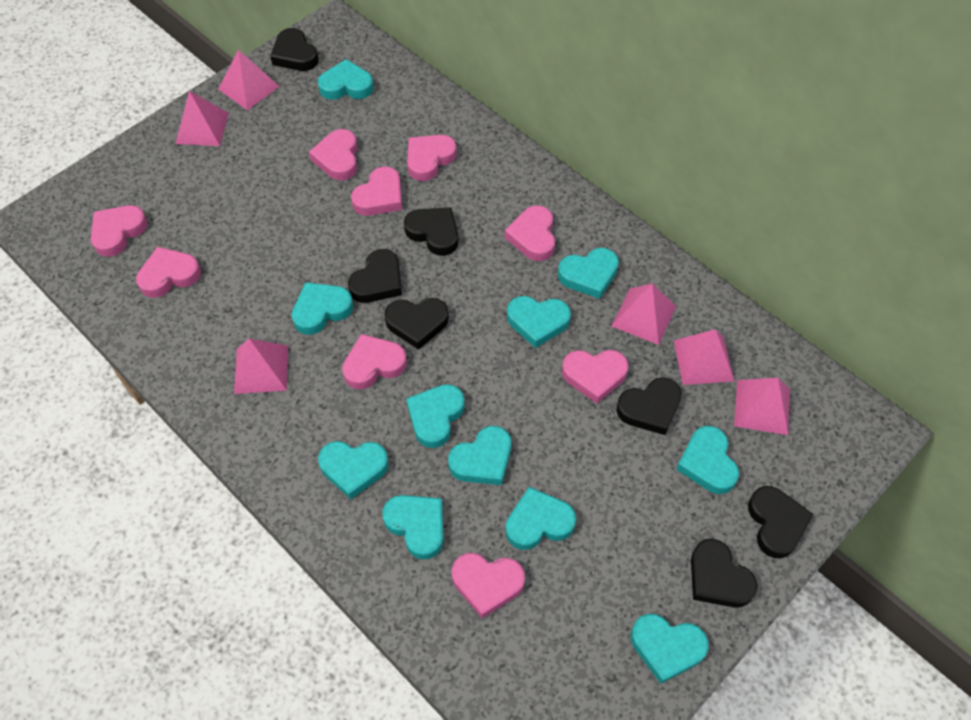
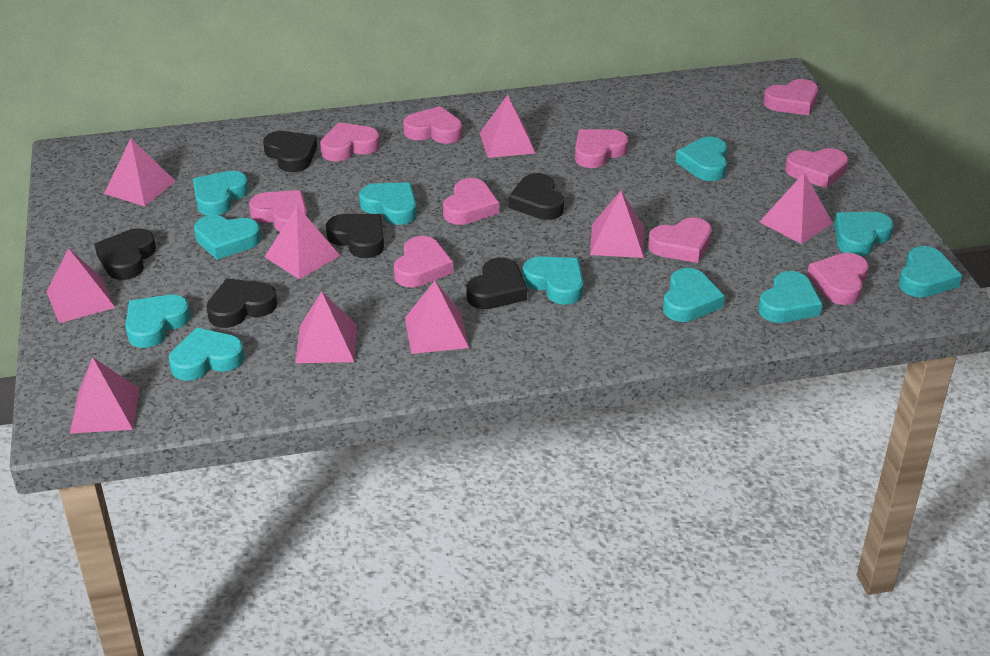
black heart: [270,28,319,71] [348,249,402,303] [384,298,449,350] [404,207,458,256] [616,377,682,435] [691,539,758,608] [748,486,813,558] = 7 -> [94,228,156,280] [206,278,277,328] [263,131,317,172] [326,214,384,258] [466,257,527,309] [508,173,564,220] = 6
pink heart: [91,205,148,257] [136,247,201,298] [309,129,357,181] [342,334,407,389] [351,166,402,216] [407,135,457,181] [452,553,525,618] [505,205,555,261] [562,350,629,403] = 9 -> [249,190,308,232] [320,122,380,161] [394,236,453,287] [403,106,462,144] [443,178,499,225] [575,129,629,168] [648,217,712,263] [763,79,818,116] [785,148,849,188] [807,253,869,305] = 10
pink pyramid: [176,91,229,146] [218,50,280,110] [234,338,288,394] [612,284,676,345] [674,329,734,385] [734,378,790,435] = 6 -> [47,248,115,323] [70,357,140,434] [104,138,176,206] [265,206,340,279] [295,291,357,363] [405,281,469,354] [480,95,535,158] [590,191,644,258] [760,172,833,244] = 9

